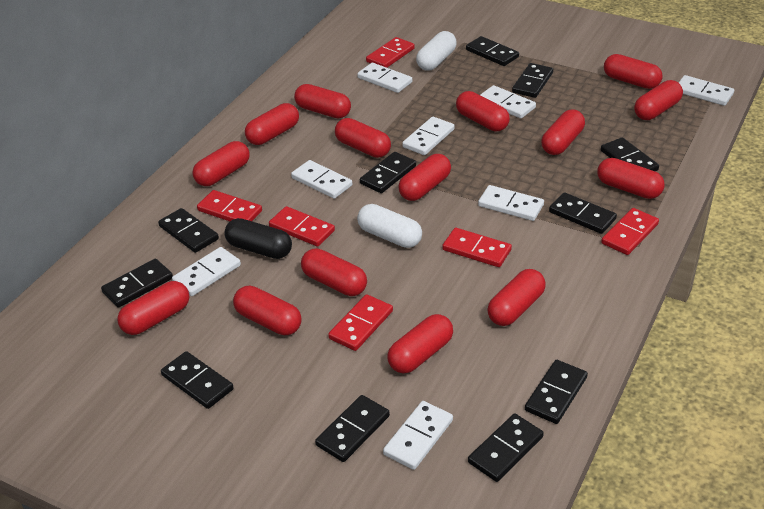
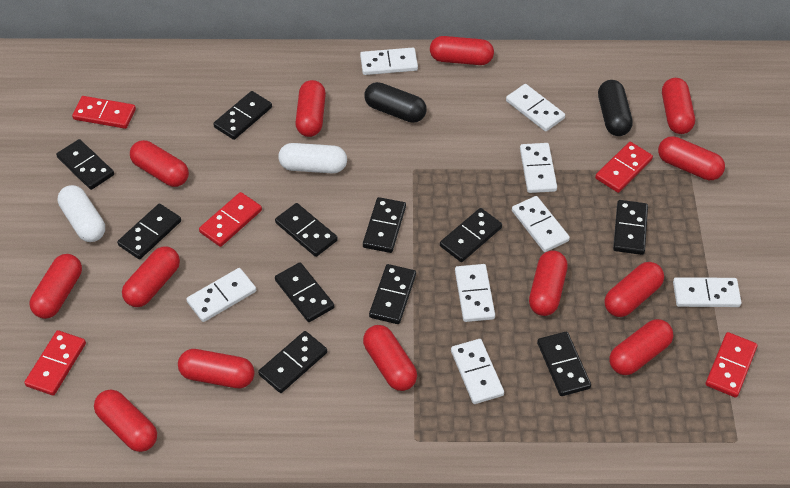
black capsule: [225,218,292,259] = 1 -> [364,82,427,123] [598,80,633,136] = 2
red capsule: [117,281,189,335] [193,141,250,186] [233,286,302,335] [245,103,299,145] [294,84,351,118] [301,248,367,296] [335,118,391,158] [387,314,453,373] [398,154,451,201] [456,91,510,131] [487,269,546,326] [542,109,585,155] [597,158,665,199] [604,54,662,89] [634,80,683,120] = 15 -> [30,254,82,319] [94,390,157,452] [122,246,180,307] [130,140,189,187] [178,349,255,388] [295,80,326,137] [363,325,417,391] [430,36,494,65] [529,250,568,316] [605,262,664,317] [610,319,673,375] [658,136,725,180] [662,78,695,134] = 13
red domino: [197,190,262,221] [269,206,335,247] [328,294,393,351] [366,37,415,68] [442,228,512,267] [601,208,659,255] = 6 -> [24,330,86,396] [72,96,136,129] [199,192,262,247] [595,142,653,193] [706,332,758,398] = 5

